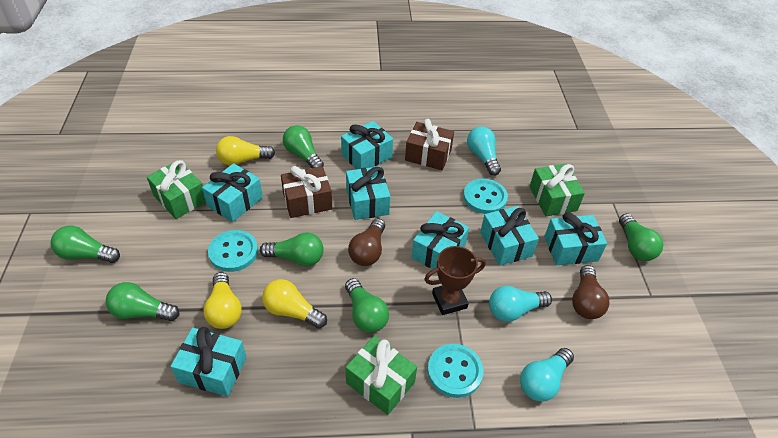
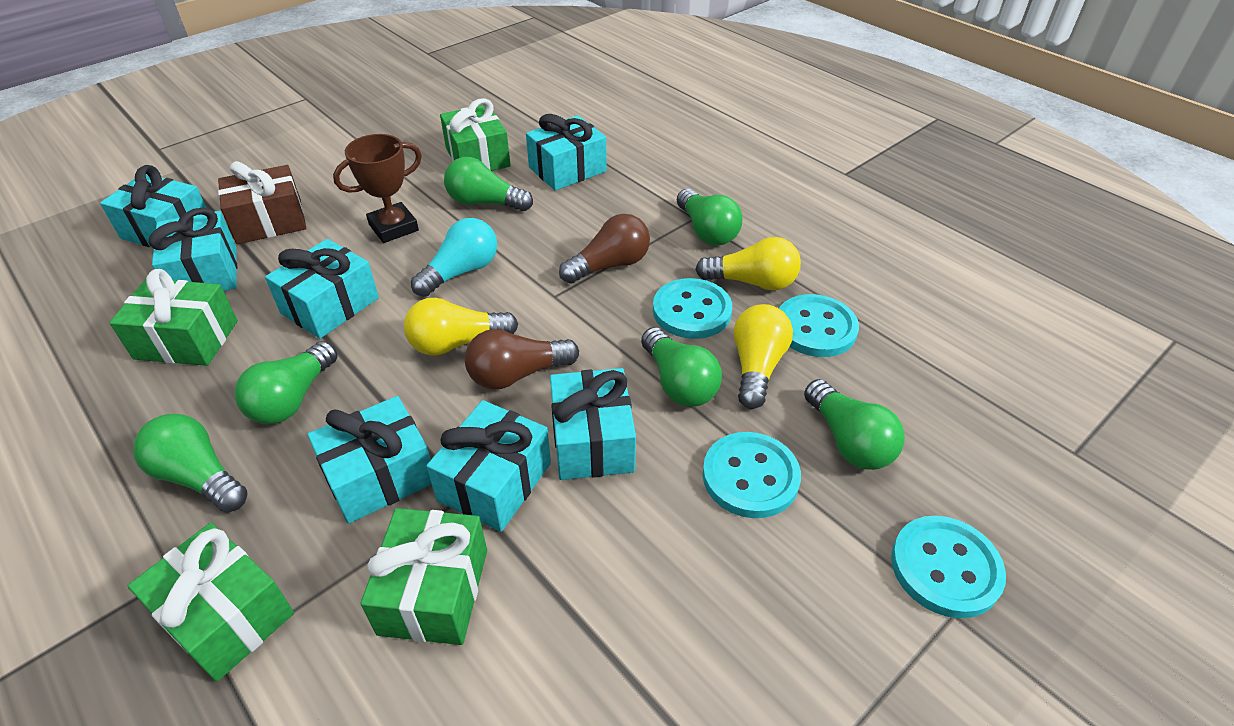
brown gift: [281,166,332,218] [405,119,454,170] = 2 -> [218,161,306,244] = 1
green gift: [147,160,206,219] [346,336,417,415] [529,164,585,216] = 3 -> [109,269,238,366] [128,523,294,682] [361,508,487,645] [440,98,511,171] = 4
turquoise button: [208,230,258,272] [427,344,483,398] [463,179,508,214] = 3 -> [653,278,732,339] [703,432,801,518] [779,294,859,357] [891,516,1006,618] = 4
turquoise light bulb: [467,127,501,176] [489,286,552,322] [520,348,574,402] = 3 -> [411,218,497,297] = 1

